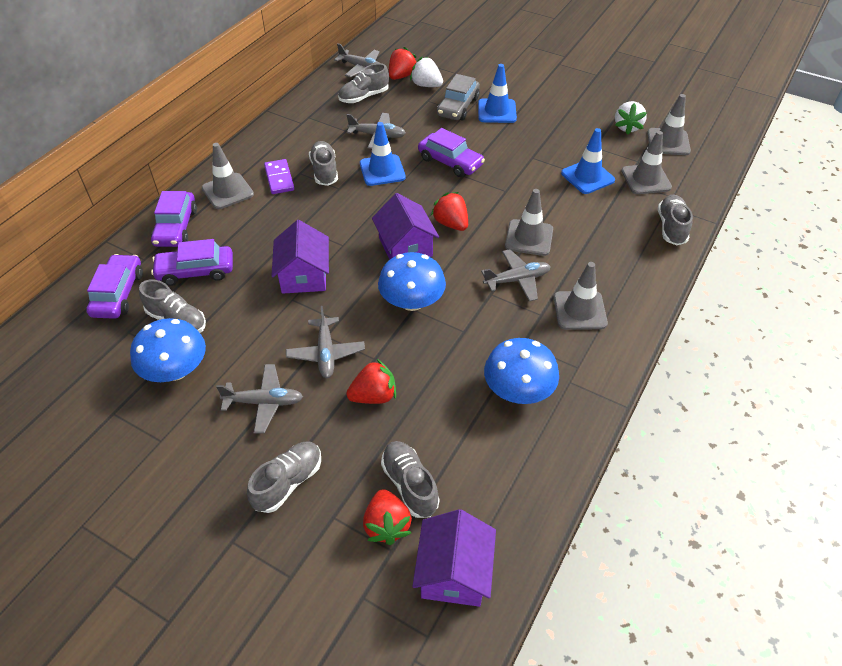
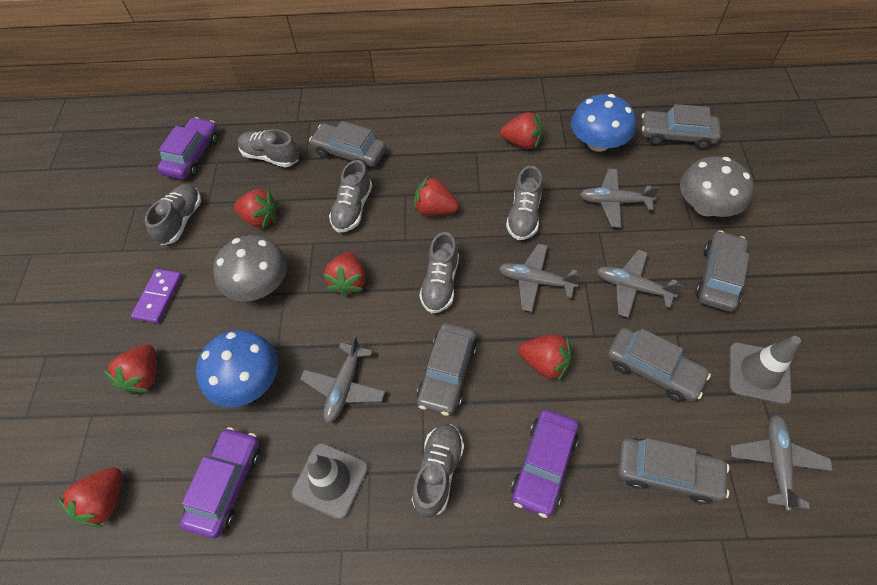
blue mushroom: [130,318,206,382] [378,252,446,311] [484,338,559,404] = 3 -> [196,330,278,407] [571,94,636,152] = 2
blue traffic cone: [360,122,406,186] [478,64,517,123] [561,128,615,194] = 3 -> none = 0
grey car: [437,74,480,120] = 1 -> [309,121,386,169] [417,323,477,416] [607,328,711,402] [617,438,730,504] [642,104,721,149] [695,230,749,312] = 6
grey mushroom: none = 0 -> [213,235,287,302] [680,156,754,217] = 2
grey traffic cone: [202,143,254,209] [505,189,553,256] [554,262,608,330] [621,131,672,194] [647,94,691,155] = 5 -> [291,443,368,520] [729,336,801,405] = 2
purple car: [86,254,143,319] [151,191,197,247] [151,239,233,286] [418,128,485,177] = 4 -> [157,117,218,180] [180,427,260,539] [511,409,579,518] = 3
purple house: [272,220,329,294] [372,193,439,259] [412,509,496,607] = 3 -> none = 0
red strawberry: [346,359,396,404] [363,489,412,545] [389,47,416,80] [431,192,468,231] = 4 -> [58,467,122,527] [103,344,156,395] [234,189,278,229] [323,252,365,297] [414,176,459,216] [500,112,543,149] [519,334,572,382] = 7
white strawberry: [410,57,443,87] [615,101,647,135] = 2 -> none = 0

